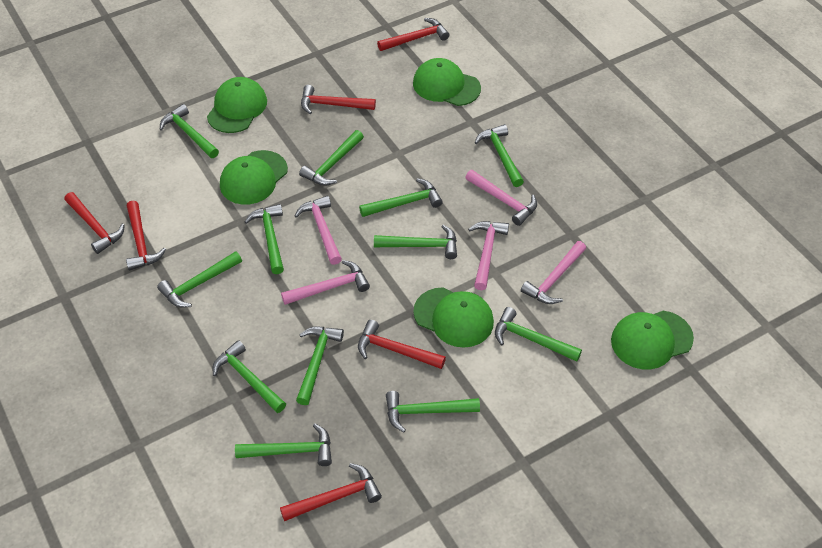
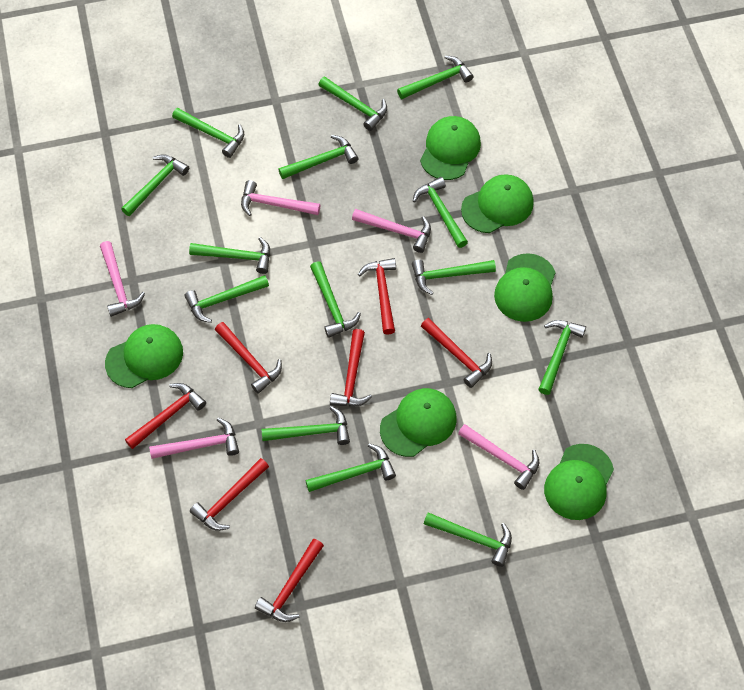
green cap: [207,77,267,133] [220,150,288,205] [413,58,481,106] [413,287,494,348] [611,311,694,370] = 5 -> [105,324,183,388] [380,388,457,457] [420,116,481,180] [461,174,534,233] [494,253,556,322] [544,444,614,520] = 6
green hammer: [157,251,242,308] [160,104,219,158] [213,340,286,413] [235,423,332,466] [245,204,284,274] [296,327,344,405] [299,130,364,186] [359,178,443,217] [374,225,457,259] [386,391,480,432] [475,124,524,187] [495,307,582,362] = 12 -> [121,154,189,216] [172,108,245,158] [184,275,269,323] [189,237,270,274] [261,406,350,445] [278,135,359,179] [305,443,396,492] [310,261,361,338] [318,76,387,131] [397,55,474,99] [412,260,496,295] [413,177,468,248] [424,512,512,567] [538,320,586,395] = 14
red hammer: [64,192,125,254] [126,201,166,271] [280,463,382,521] [301,85,376,114] [358,320,446,369] [377,18,449,51] = 6 -> [125,383,206,449] [190,458,269,531] [215,322,282,394] [255,539,324,622] [330,329,372,407] [358,258,396,335] [421,318,492,388] = 7

